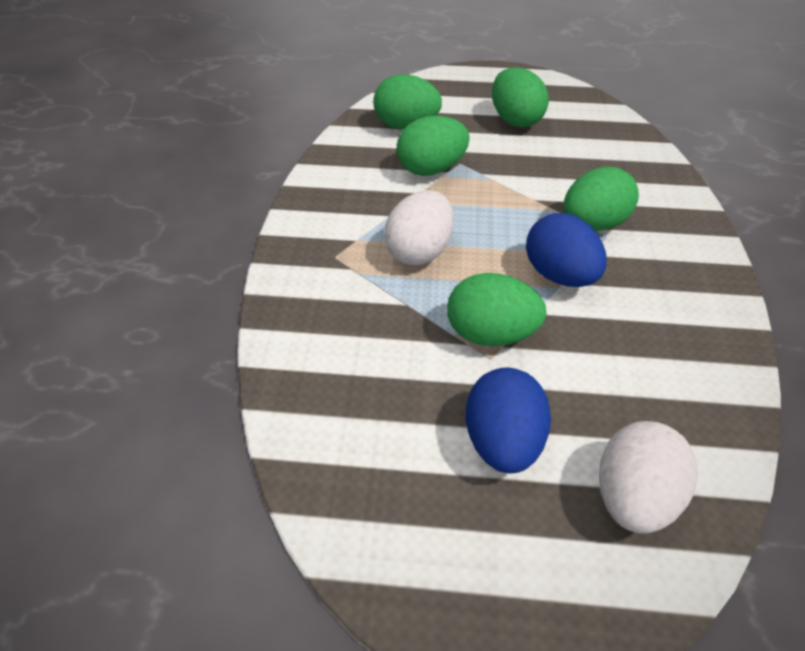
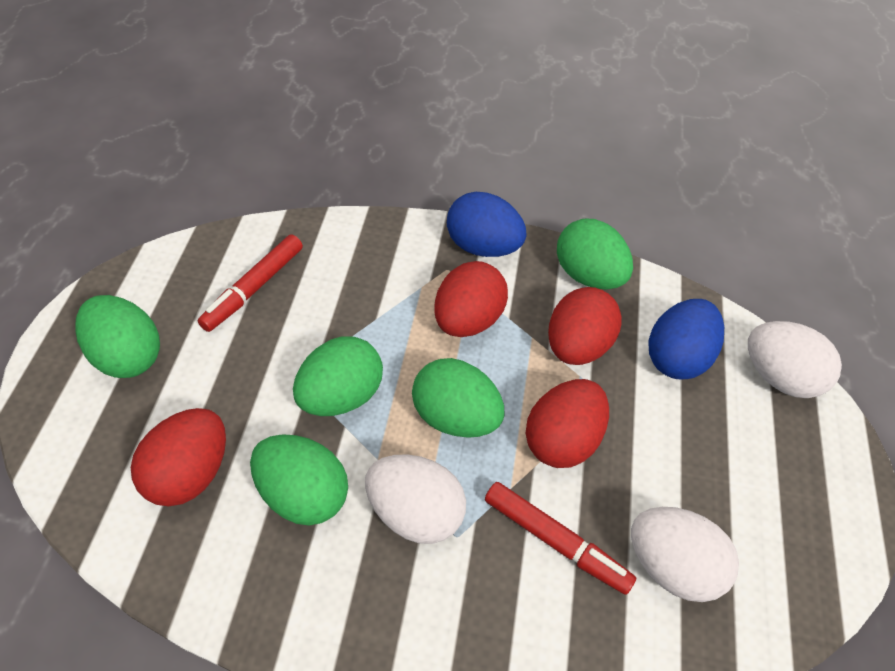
red egg: none = 0 -> [131,408,226,506] [434,261,508,337] [526,379,609,468] [548,287,622,365] = 4
red marker: none = 0 -> [198,235,303,332] [485,482,636,595] = 2
white egg: [384,190,454,265] [599,421,698,534] = 2 -> [365,454,466,544] [631,507,739,602] [748,321,842,398] = 3

